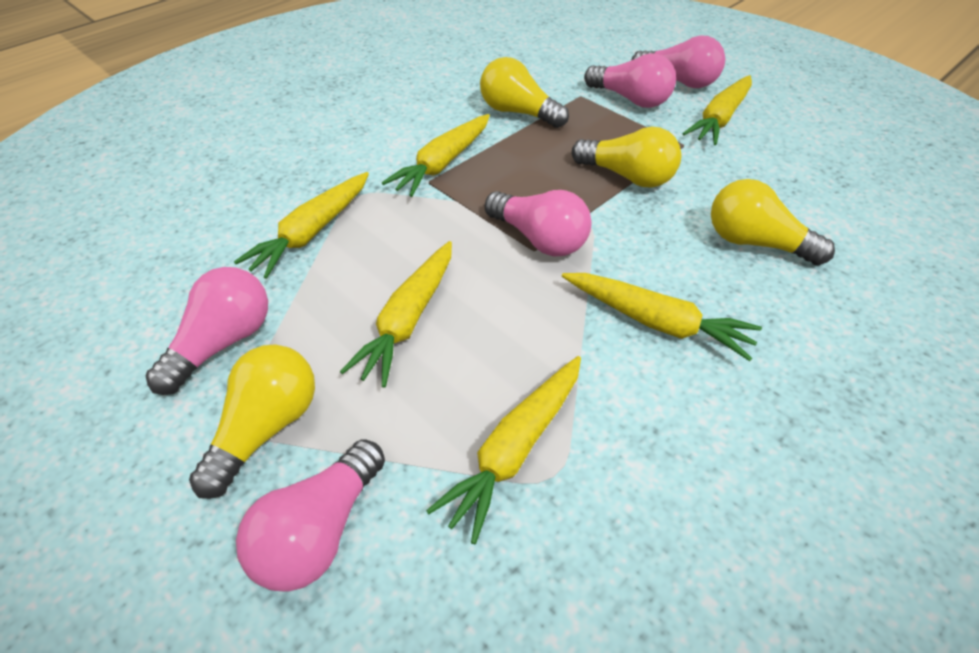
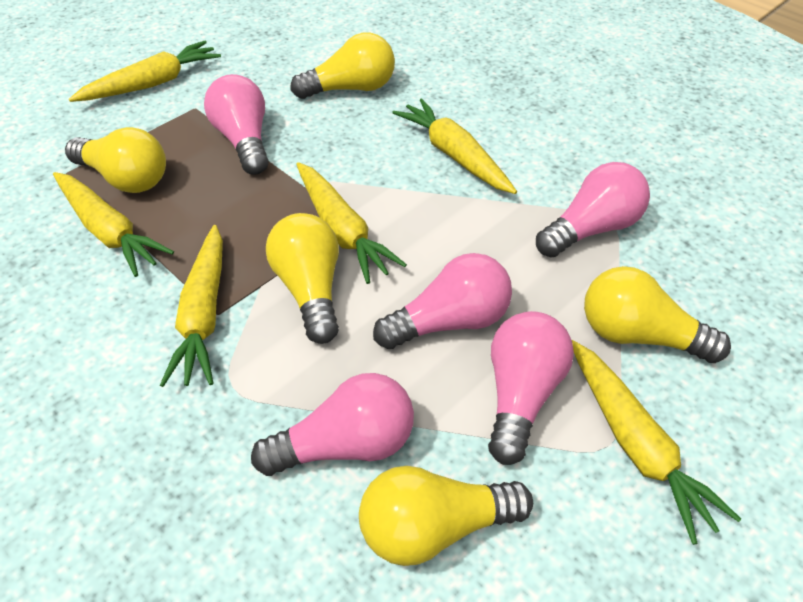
yellow light bulb: [189,345,315,499] [480,57,569,128] [572,127,681,188] [711,179,835,265] = 4 -> [65,127,166,193] [266,213,339,344] [291,33,395,99] [359,466,533,566] [584,266,731,363] = 5

